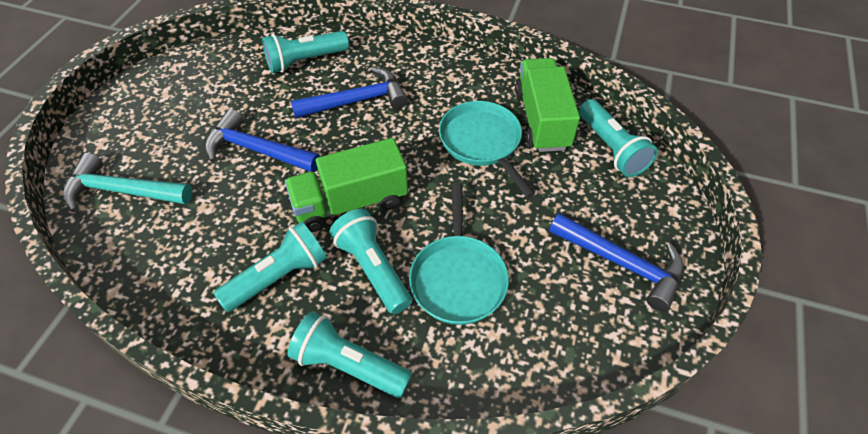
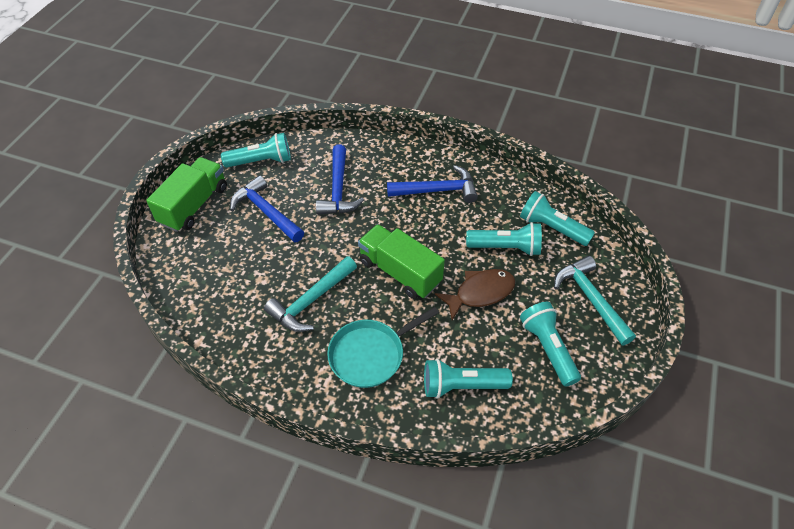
brown fish: none = 0 -> [435,269,516,320] = 1
turquoise hammer: [63,153,192,212] = 1 -> [264,256,357,332] [554,256,636,345] = 2
turquoise pan: [409,183,509,325] [439,101,535,198] = 2 -> [327,307,439,388] = 1

